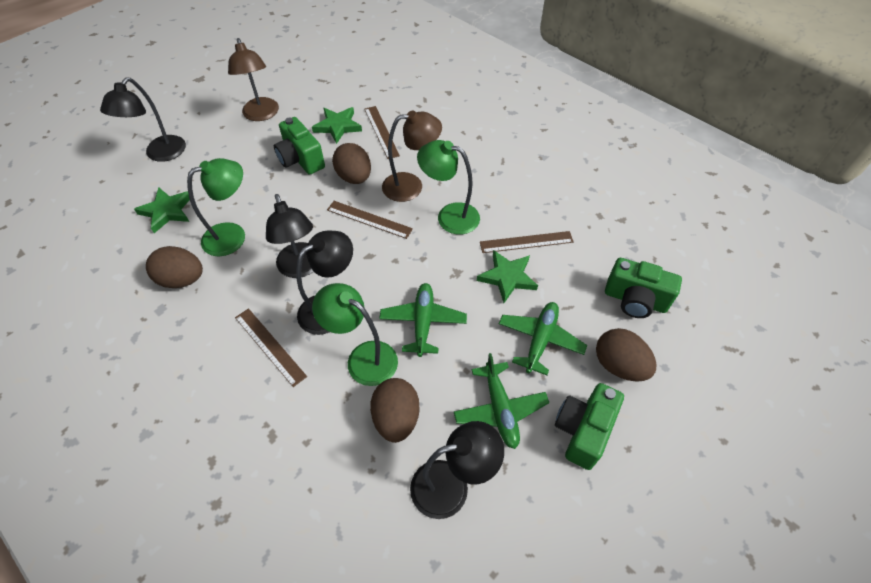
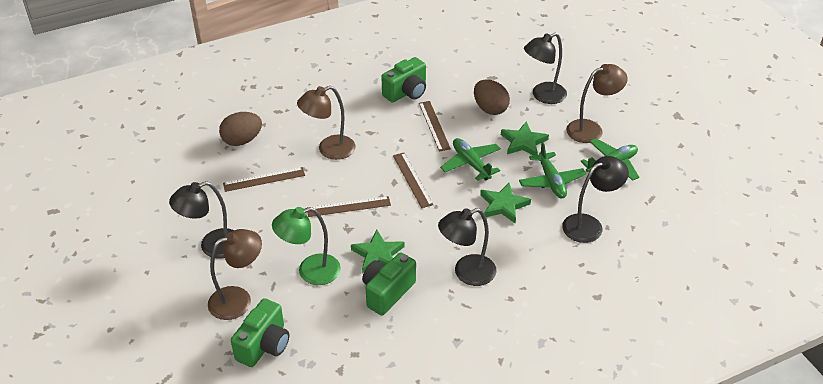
brown egg: [146,246,203,288] [332,143,371,184] [370,378,420,443] [596,328,657,382] = 4 -> [219,112,262,146] [474,79,510,115] = 2
brown lamp: [228,38,279,121] [382,110,442,202] = 2 -> [208,229,262,320] [297,86,355,160] [566,64,628,143] = 3
green lamp: [187,158,245,256] [312,283,398,386] [417,140,480,235] = 3 -> [272,207,341,285] = 1

